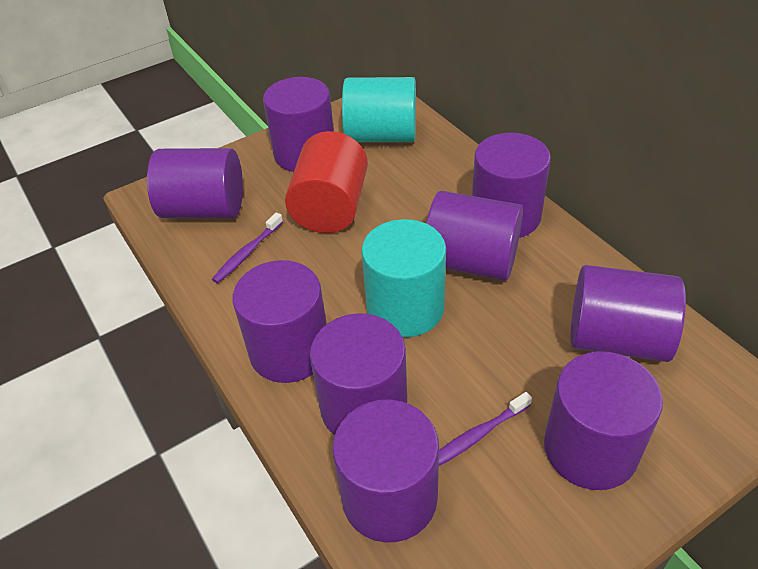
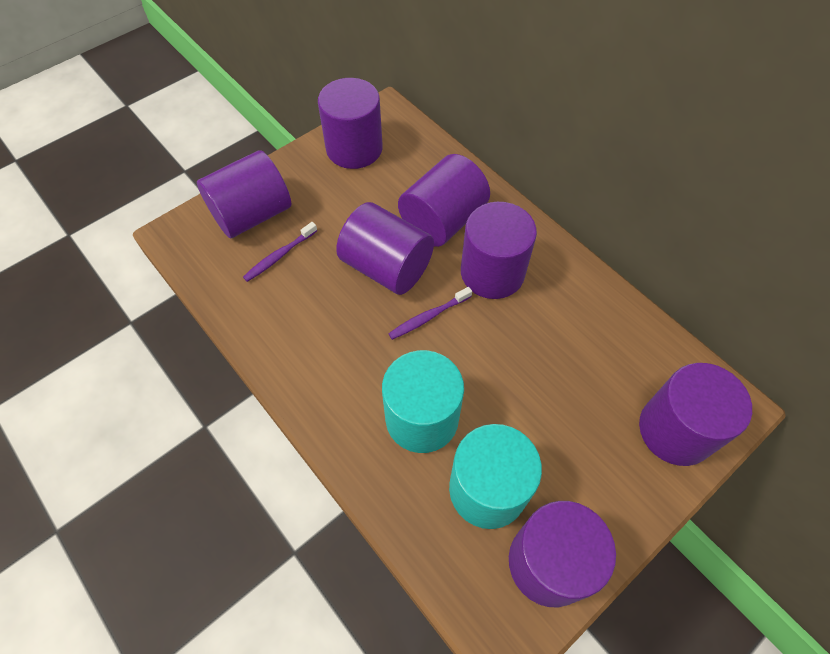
purple cylinder: [147,148,243,218] [232,260,327,383] [263,77,334,172] [310,313,407,435] [332,399,439,543] [426,191,523,281] [472,133,551,238] [544,351,663,490] [571,265,686,362] = 9 -> [197,150,291,238] [318,78,383,169] [336,202,434,295] [398,154,490,247] [461,202,537,299] [509,501,616,607] [639,363,752,466] = 7
red cylinder: [285,131,368,233] = 1 -> none = 0

